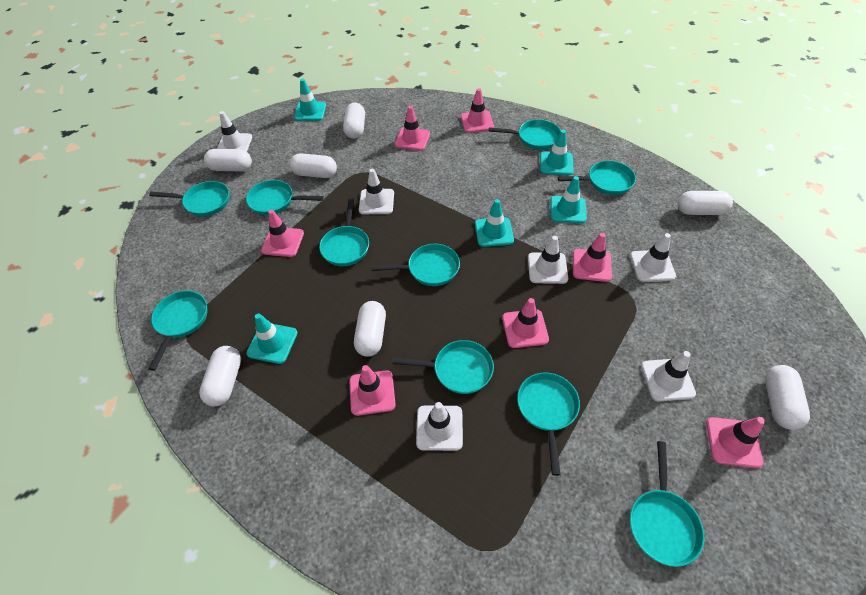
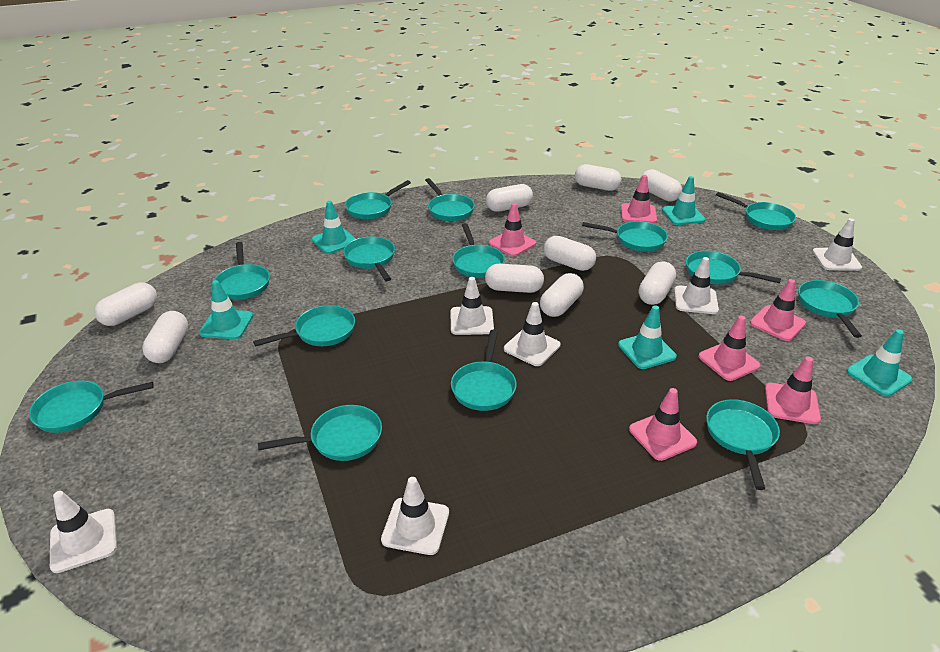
pink traffic cone: [261,210,304,257] [349,365,396,416] [395,106,430,151] [461,88,494,133] [502,298,549,348] [573,233,612,282] [706,417,765,468] = 7 -> [489,203,536,256] [621,175,657,223] [629,388,697,461] [698,316,760,381] [750,279,806,341] [765,357,821,424] = 6
turquoise pan: [149,181,229,216] [149,291,208,371] [246,180,323,215] [319,198,369,266] [371,244,460,286] [392,340,494,394] [489,119,561,150] [517,372,580,476] [558,161,636,195] [630,441,704,567] = 10 -> [29,380,154,433] [214,242,270,300] [253,305,355,347] [258,405,382,461] [343,237,395,281] [345,180,411,219] [425,178,475,221] [451,330,517,411] [452,223,505,278] [582,221,668,252] [686,251,781,284] [706,399,780,490] [716,192,796,230] [798,280,862,338] = 14
white capsule: [199,346,241,406] [204,149,252,171] [290,153,337,178] [343,102,365,139] [354,301,386,357] [678,191,733,215] [765,365,810,430] = 7 -> [94,282,157,326] [142,311,188,363] [485,264,544,293] [486,184,533,212] [540,273,584,317] [544,236,596,271] [575,164,622,191] [639,262,676,305] [640,169,682,202] = 9

